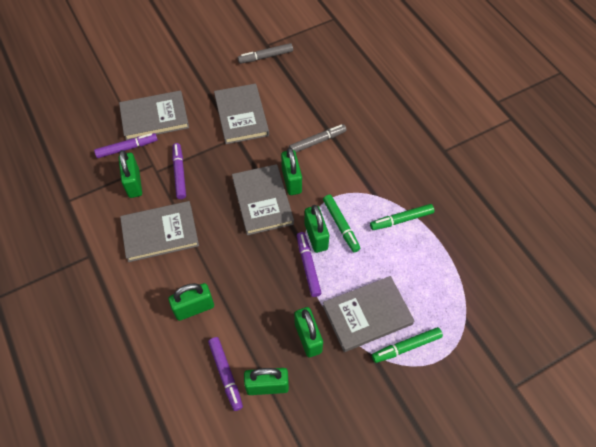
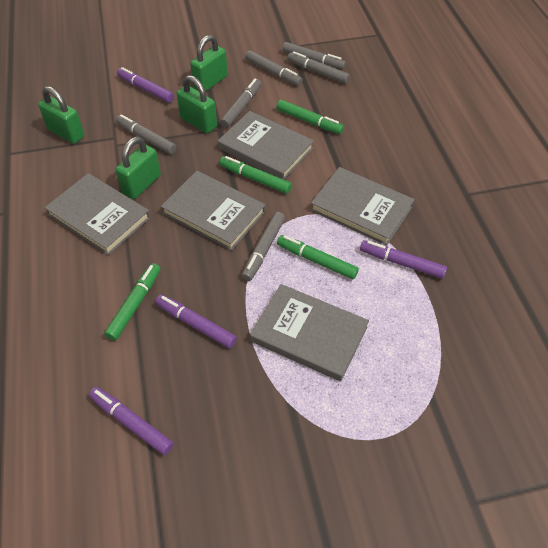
green marker: [323,195,360,252] [370,204,434,230] [372,327,443,363] = 3 -> [104,263,160,341] [220,156,292,194] [276,100,344,134] [277,235,359,279] = 4
green padlock: [119,150,142,198] [168,283,214,321] [244,368,289,395] [281,148,302,195] [294,307,323,357] [305,205,329,253] = 6 -> [38,86,84,144] [116,137,161,199] [177,75,217,134] [190,35,227,91] = 4
grey marker: [238,43,293,64] [289,124,347,152] = 2 -> [116,114,177,154] [220,79,261,128] [241,212,285,281] [245,50,302,86] [282,42,346,70] [288,51,350,84] = 6

